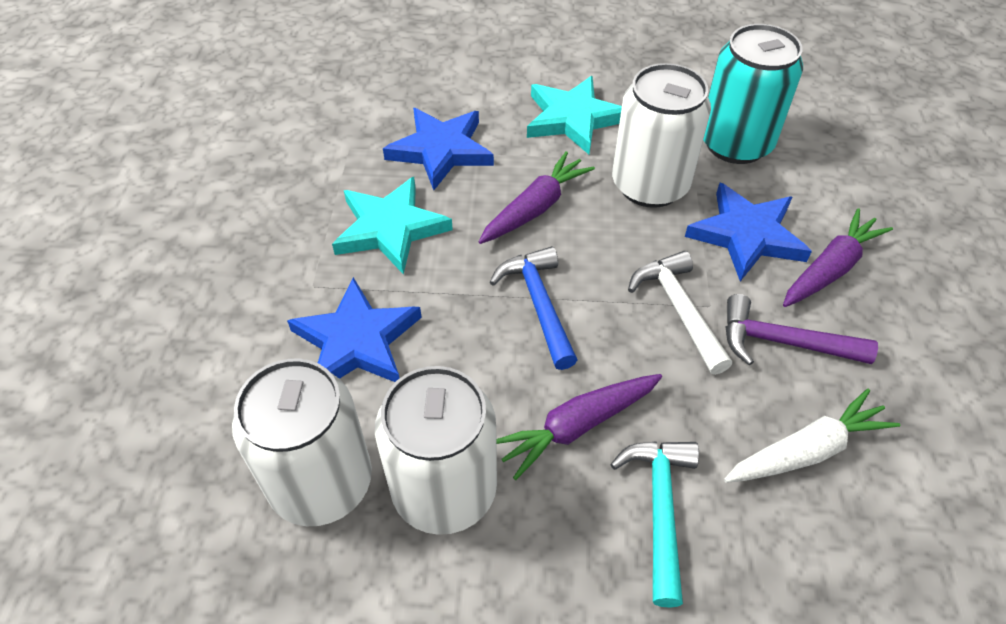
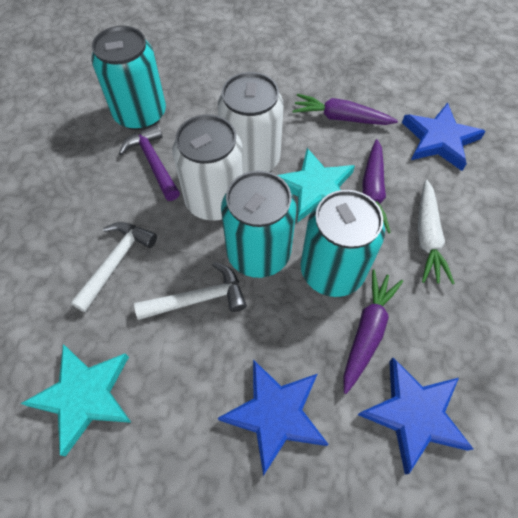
blue hammer: [490,246,578,370] = 1 -> none = 0
turquoise can: [703,24,803,164] = 1 -> [91,26,166,130] [221,171,296,278] [301,190,385,297] = 3
turquoise hammer: [610,442,699,608] = 1 -> none = 0
white can: [232,358,372,526] [375,366,497,535] [612,63,711,208] = 3 -> [172,114,244,221] [218,72,284,173] = 2
white hammer: [628,251,732,375] = 1 -> [71,222,157,312] [134,262,247,320] = 2

